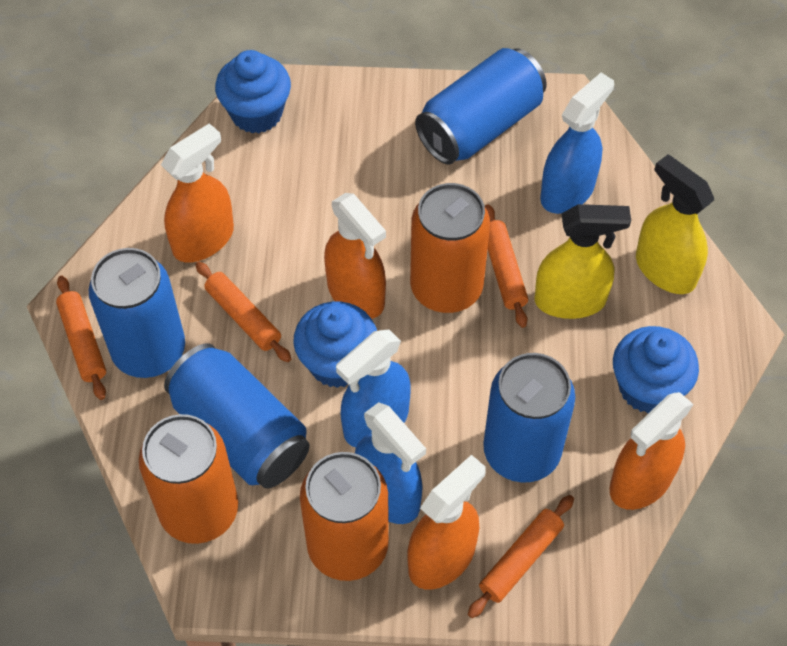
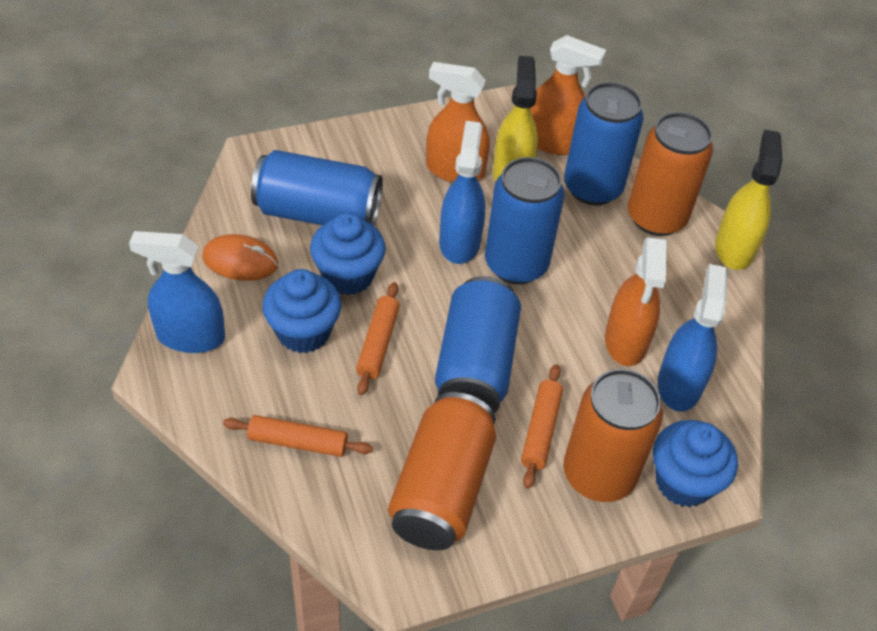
orange mouse: none = 0 -> [202,234,278,281] = 1
orange rolling pin: [56,276,106,400] [195,262,291,362] [468,495,574,618] [485,204,528,328] = 4 -> [223,415,373,457] [356,282,400,395] [521,364,563,489] = 3
orange spray bottle: [161,123,234,262] [324,193,386,319] [407,455,486,590] [609,392,694,510] = 4 -> [426,62,490,183] [531,35,606,155] [605,237,667,366] = 3

